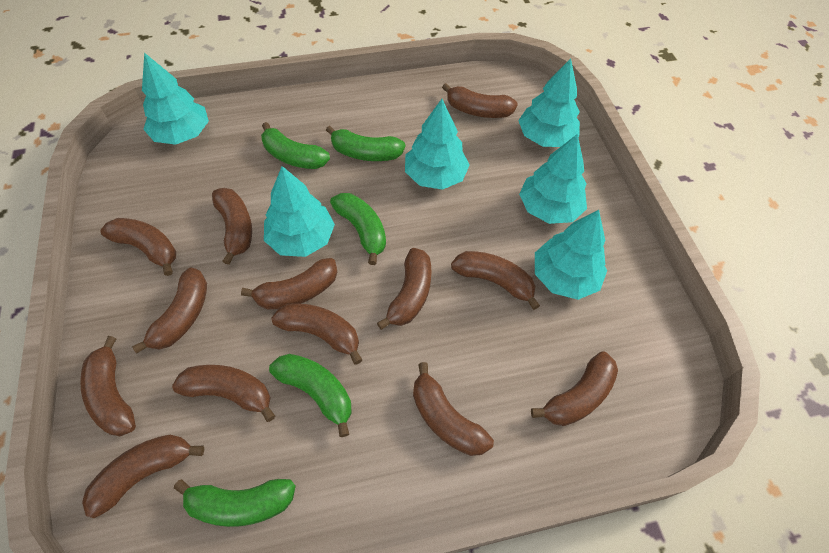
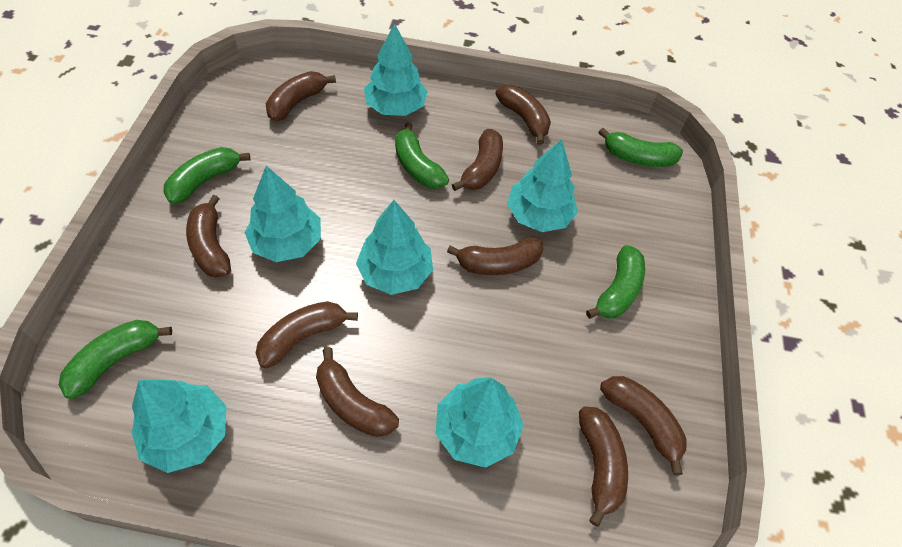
brown banana: [80,336,136,436] [82,435,204,518] [101,218,176,276] [132,268,207,354] [172,365,275,422] [212,188,252,265] [241,258,337,310] [271,303,362,365] [377,248,431,330] [413,362,494,456] [442,83,518,118] [451,251,540,310] [531,351,618,426] = 13 -> [186,195,231,278] [256,301,358,368] [266,71,336,121] [316,347,399,437] [447,237,543,275] [452,129,503,191] [495,85,551,145] [579,406,628,527] [600,376,687,475] = 9

